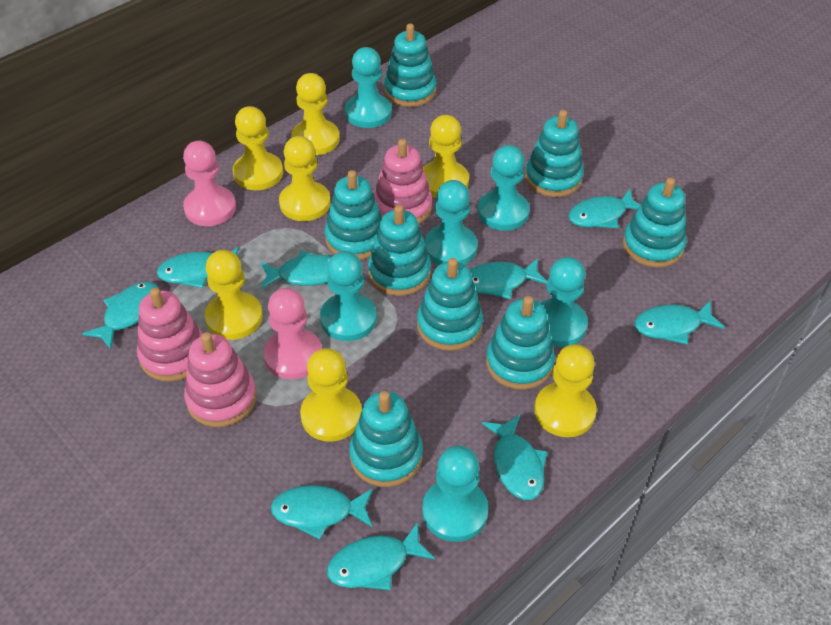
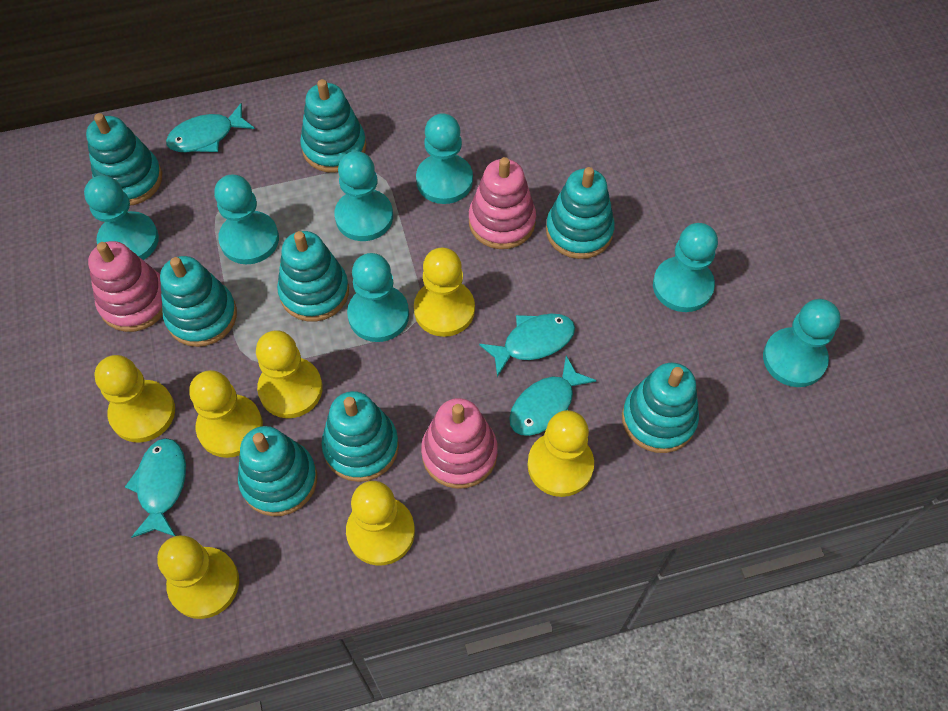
pink pawn: [183,141,236,226] [263,288,322,379] = 2 -> none = 0
turquoise fish: [82,281,159,349] [157,247,244,288] [260,250,332,289] [271,485,373,540] [327,522,435,590] [470,258,547,299] [482,415,548,500] [568,188,640,228] [634,301,725,345] = 9 -> [125,438,186,538] [166,103,255,153] [479,314,575,377] [509,356,597,436] = 4
turquoise pawn: [320,251,377,341] [345,47,392,128] [422,445,488,542] [424,180,477,265] [478,145,530,231] [540,257,588,347] = 6 -> [84,175,159,260] [214,175,279,264] [334,151,393,241] [347,253,409,342] [416,113,473,204] [653,223,718,312] [763,299,840,387] = 7

